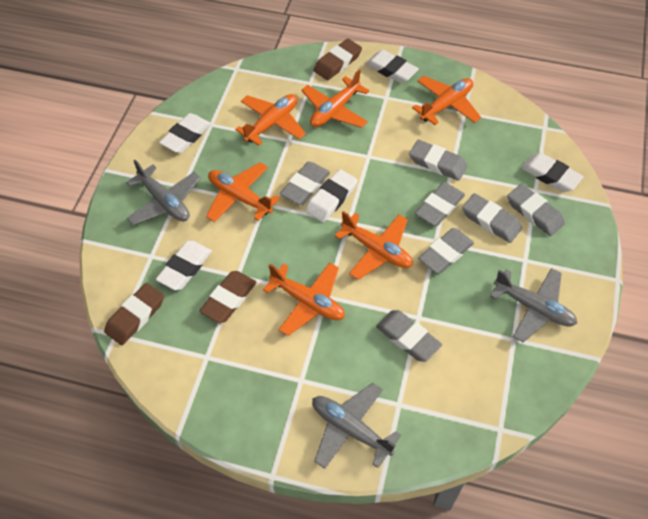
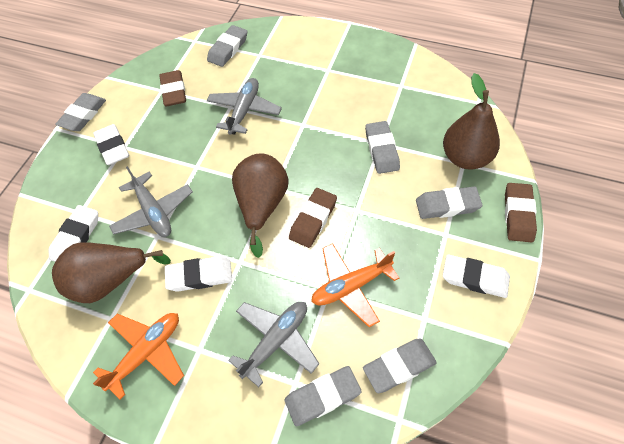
brown pear: none = 0 -> [52,242,171,303] [232,153,289,258] [443,73,500,170] = 3
grey eraser: [280,162,330,205] [376,310,442,362] [409,140,467,181] [415,182,465,226] [418,228,474,274] [462,193,522,243] [507,184,565,236] = 7 -> [55,93,106,131] [207,25,247,67] [284,366,362,427] [363,339,437,393] [365,121,400,174] [416,187,483,219] = 6
orange plane: [206,162,280,222] [235,94,306,146] [263,262,345,336] [301,69,369,128] [335,211,413,280] [412,76,481,125] = 6 -> [93,313,184,400] [311,243,399,327] = 2
white eraser: [156,241,212,290] [159,113,211,153] [305,169,358,222] [366,50,419,83] [521,153,584,192] = 5 -> [49,205,98,262] [93,124,129,165] [165,256,232,292] [443,255,510,298] = 4

